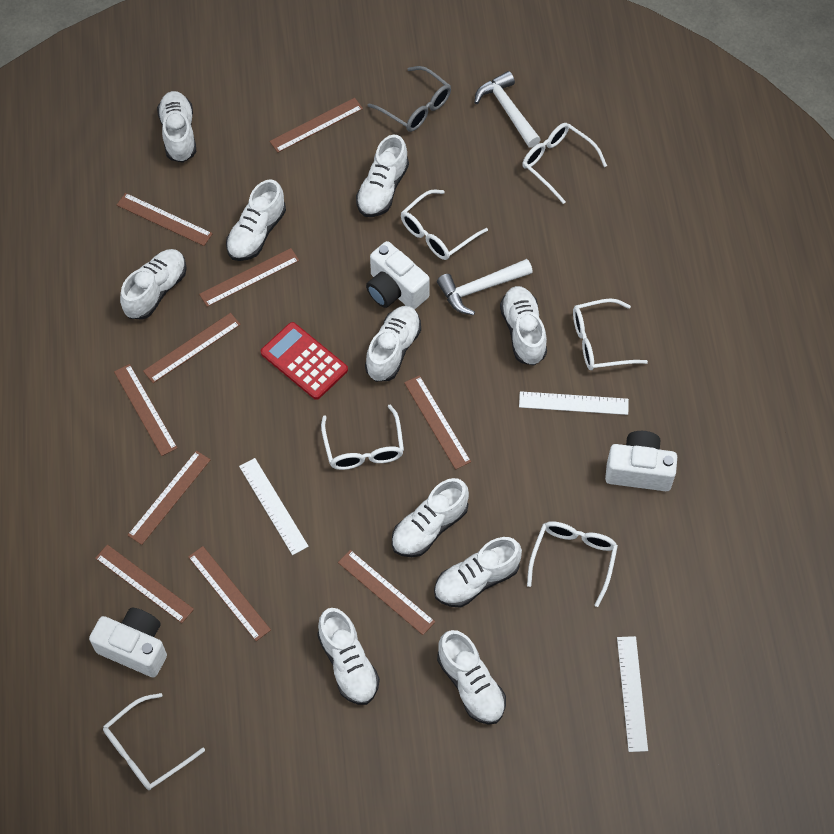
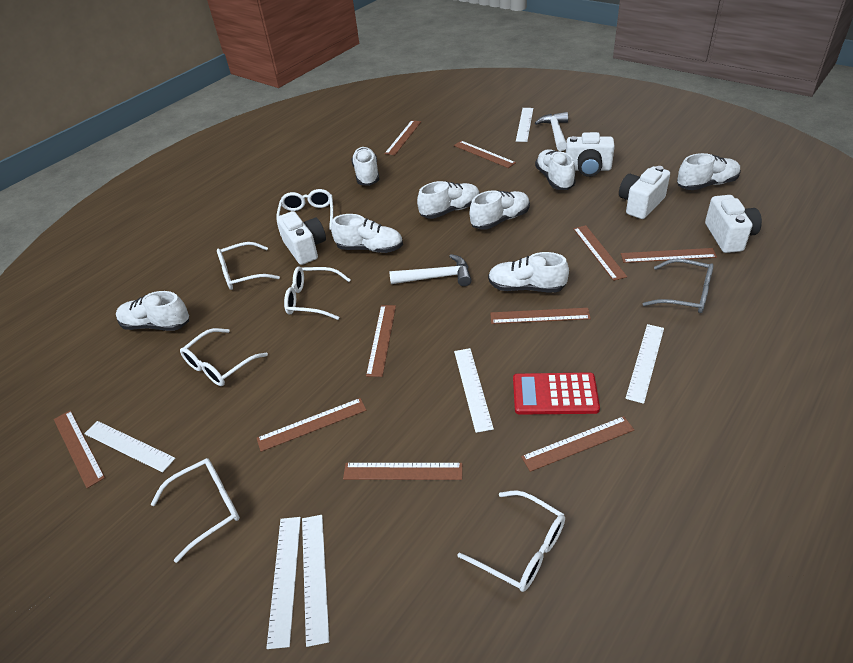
white camera: [89,608,167,677] [366,241,430,309] [605,431,677,491] = 3 -> [277,211,326,265] [566,132,615,177] [619,166,670,219] [705,195,762,253] = 4
white ruler: [239,458,309,555] [519,391,629,415] [617,636,648,752] = 3 -> [84,421,175,473] [266,517,301,649] [302,515,329,647] [454,348,494,433] [516,108,533,142] [625,324,664,404] = 6
white shoe: [120,249,187,320] [157,91,196,163] [226,179,286,261] [317,608,380,705] [356,135,409,217] [365,306,421,382] [392,478,469,557] [434,537,522,607] [437,630,506,725] [500,286,547,366] = 10 -> [116,291,189,331] [331,214,403,253] [351,147,380,186] [417,181,480,219] [470,190,530,230] [488,252,569,293] [535,149,576,190] [677,153,741,190] = 8

